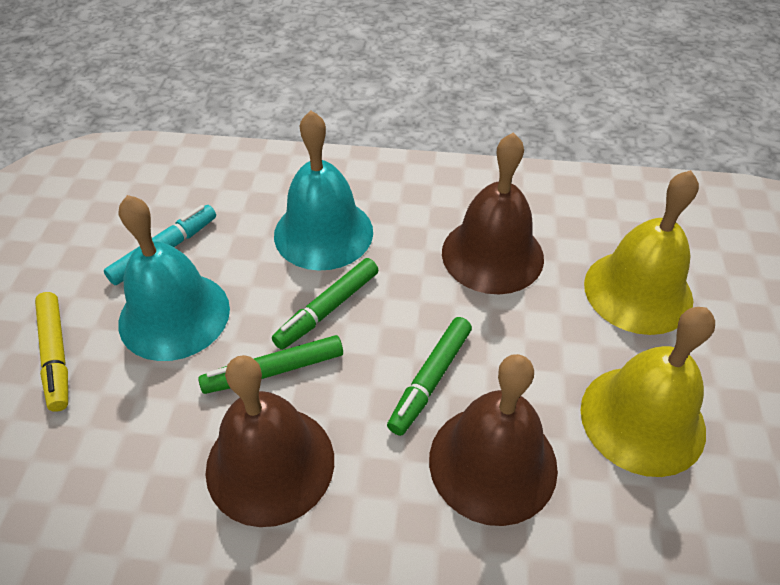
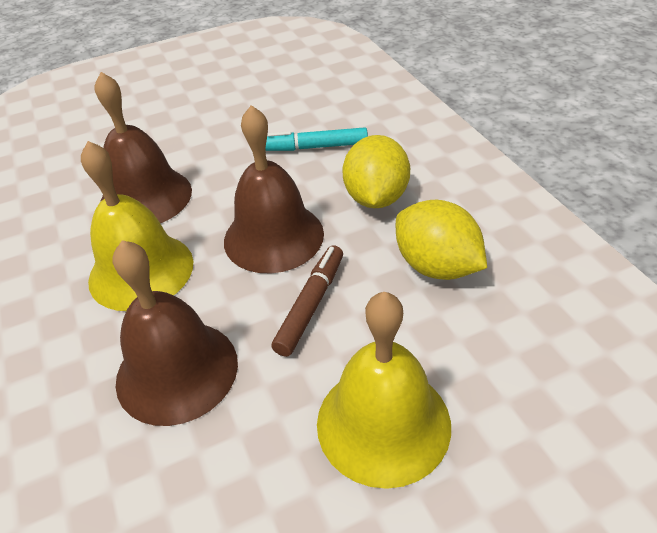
brown marker: none = 0 -> [271,245,343,357] = 1
green marker: [198,335,343,394] [272,258,378,350] [387,317,472,436] = 3 -> none = 0
turquoise bell: [118,195,230,361] [274,110,373,271] = 2 -> none = 0
yellow lemon: none = 0 -> [343,135,410,208] [396,200,487,280] = 2
yellow marker: [35,292,68,412] = 1 -> none = 0

